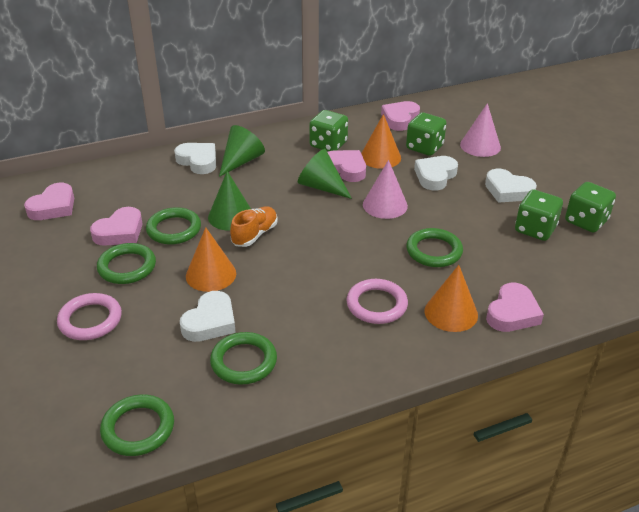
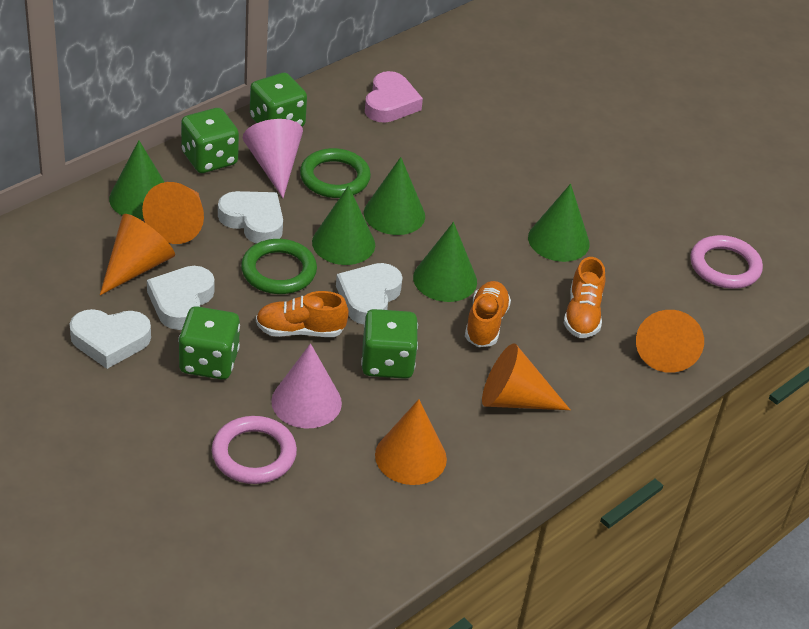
green cone: [208,171,251,230] [219,125,265,177] [298,149,352,199] = 3 -> [109,140,164,219] [312,185,375,265] [364,157,425,235] [413,222,477,302] [528,184,590,262] = 5
green ring: [97,243,156,284] [100,394,174,456] [146,207,201,245] [210,332,277,385] [406,228,463,267] = 5 -> [241,239,317,294] [300,148,371,198] = 2
orange cone: [186,227,236,292] [361,114,401,169] [425,265,478,332] = 3 -> [100,214,175,295] [142,182,204,244] [375,399,447,485] [482,343,570,410] [636,310,704,373] = 5
orange shoe: [230,206,278,247] = 1 -> [256,291,349,337] [465,281,511,347] [564,257,606,338] = 3
pink heart: [24,183,74,220] [90,207,143,246] [327,150,366,182] [381,101,420,131] [486,283,544,332] = 5 -> [365,71,423,123] = 1

